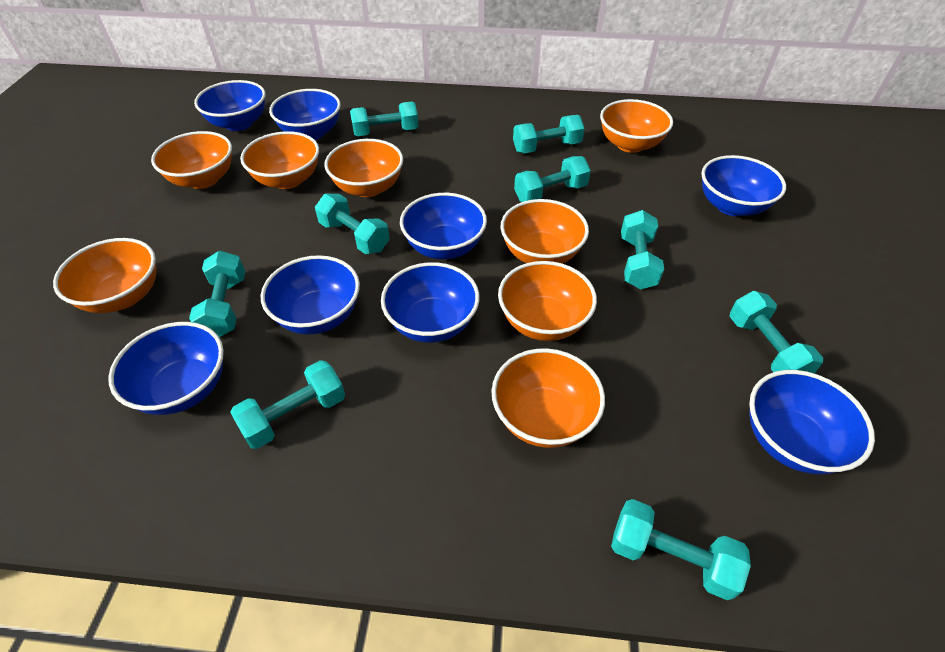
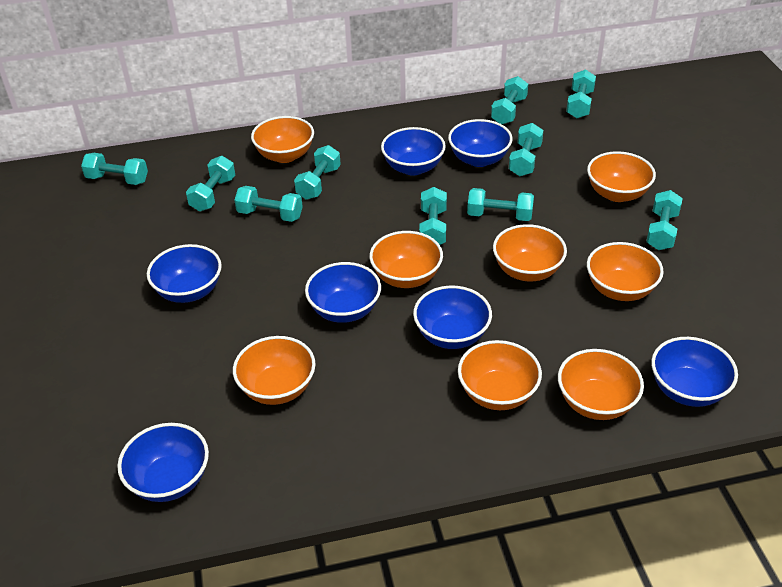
blue bowl: [108,322,224,415] [194,80,266,131] [261,255,360,334] [269,89,341,140] [381,262,480,343] [400,193,487,259] [701,155,786,216] [749,370,875,474] = 8 -> [117,423,209,502] [147,244,222,303] [305,262,381,323] [381,127,446,176] [413,285,492,349] [448,119,513,167] [651,337,738,407] = 7
turquoise dumbbell: [189,251,245,337] [231,360,345,449] [315,194,390,254] [350,101,419,136] [513,115,585,153] [514,156,591,202] [611,499,751,600] [621,210,664,289] [730,291,823,374] = 9 -> [81,153,148,185] [186,156,235,211] [234,186,303,222] [294,145,341,200] [419,187,447,245] [467,188,534,221] [491,76,528,124] [509,123,544,176] [566,69,596,118] [646,190,683,250] = 10

